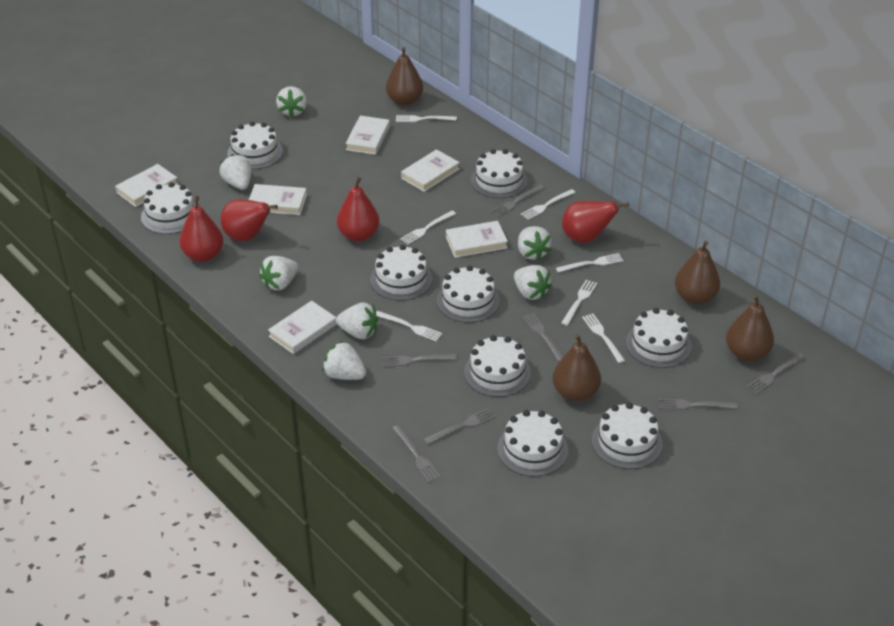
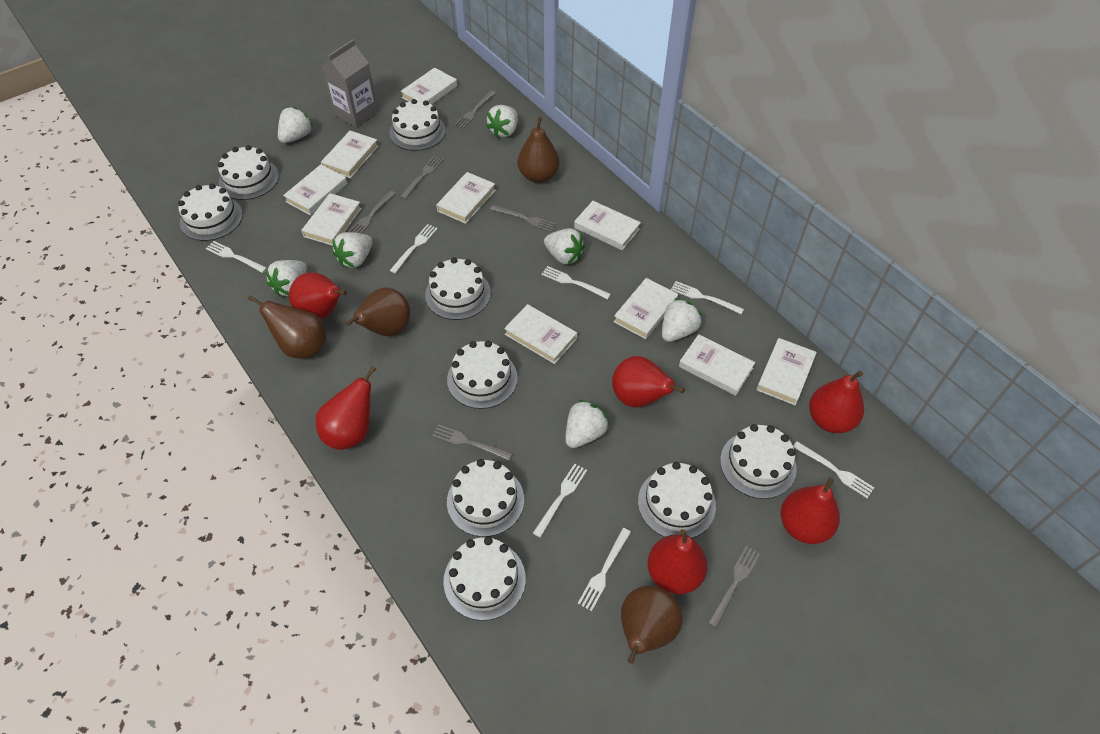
grey carton: none = 0 -> [322,40,379,128] = 1
grey fork: [381,354,457,367] [393,425,441,483] [423,408,496,445] [491,185,544,217] [522,313,563,362] [658,398,737,410] [747,353,804,394] = 7 -> [349,191,395,233] [400,156,444,199] [432,424,513,461] [454,91,496,129] [490,205,556,232] [708,546,760,628] = 6
red pear: [179,196,224,262] [220,199,278,241] [337,177,379,242] [562,201,629,243] = 4 -> [289,272,347,319] [315,366,376,450] [612,356,685,408] [648,529,707,594] [781,477,840,544] [809,371,864,433] = 6
white book: [115,164,178,207] [249,184,307,215] [268,301,337,354] [345,116,390,155] [401,149,460,192] [446,221,508,258] = 6 -> [283,164,347,216] [301,193,362,246] [321,131,379,178] [401,68,457,105] [436,172,496,224] [504,304,577,364] [574,201,641,250] [614,278,678,339] [679,334,755,396] [756,338,817,405] = 10

